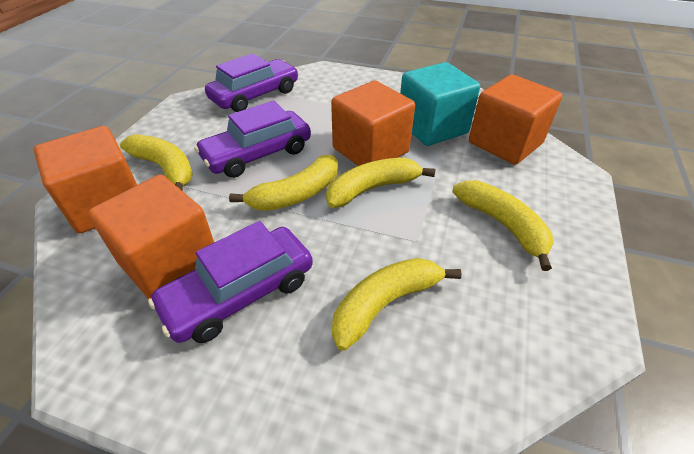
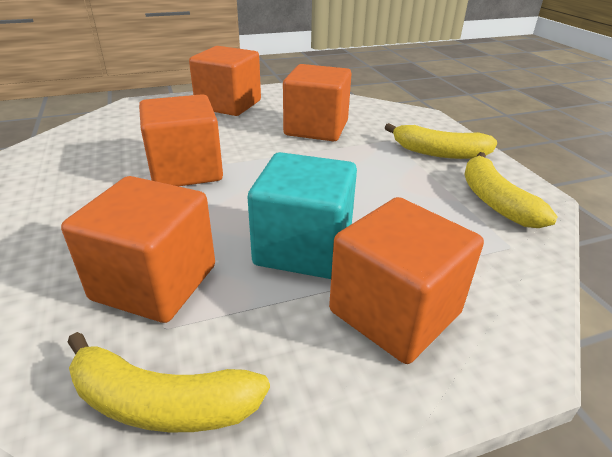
orange cube: [33,126,137,233] [88,175,214,299] [331,81,415,166] [469,74,562,164] = 4 -> [61,176,215,323] [139,94,223,186] [189,46,261,116] [283,64,351,141] [329,197,484,364] = 5
purple car: [148,221,313,343] [194,101,311,178] [205,53,298,112] = 3 -> none = 0
yellow banana: [120,134,193,190] [229,155,338,211] [326,158,435,208] [332,258,462,351] [452,180,553,271] = 5 -> [68,332,270,432] [385,123,497,159] [464,152,558,228] = 3

